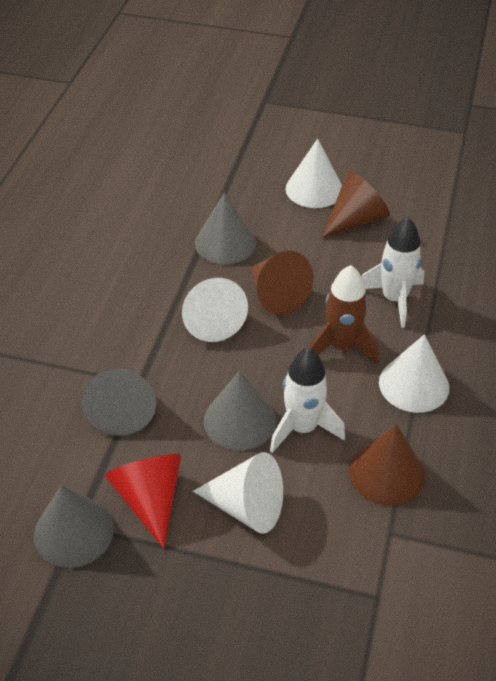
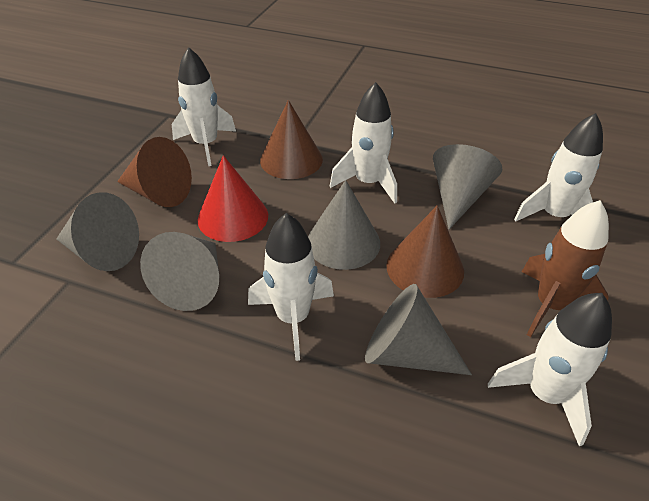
grey cone: [34,485,114,568] [81,369,156,436] [195,192,256,264] [204,371,276,450] = 4 -> [57,192,139,271] [140,232,219,311] [308,180,380,270] [365,284,472,375] [433,144,502,229] = 5
white cone: [182,278,248,342] [193,452,283,534] [286,139,342,208] [379,334,449,413] = 4 -> none = 0
white rocket: [270,348,345,453] [361,217,424,328] = 2 -> [172,47,236,166] [248,213,334,361] [330,82,397,204] [488,293,612,446] [514,113,603,222] = 5

